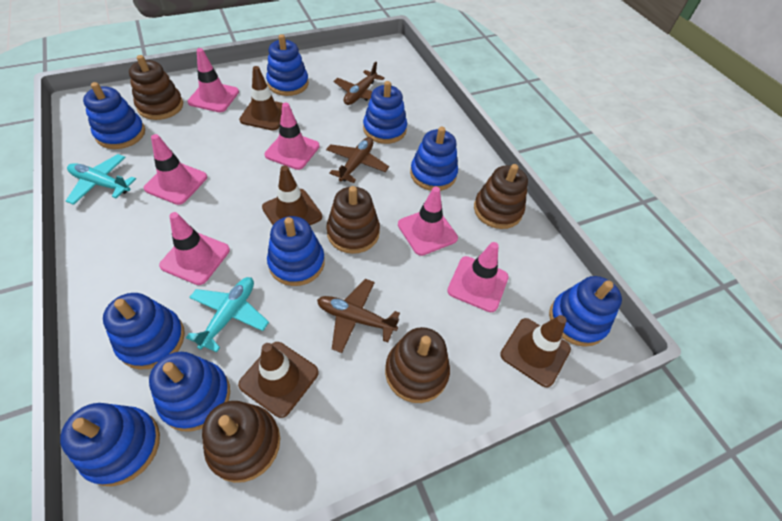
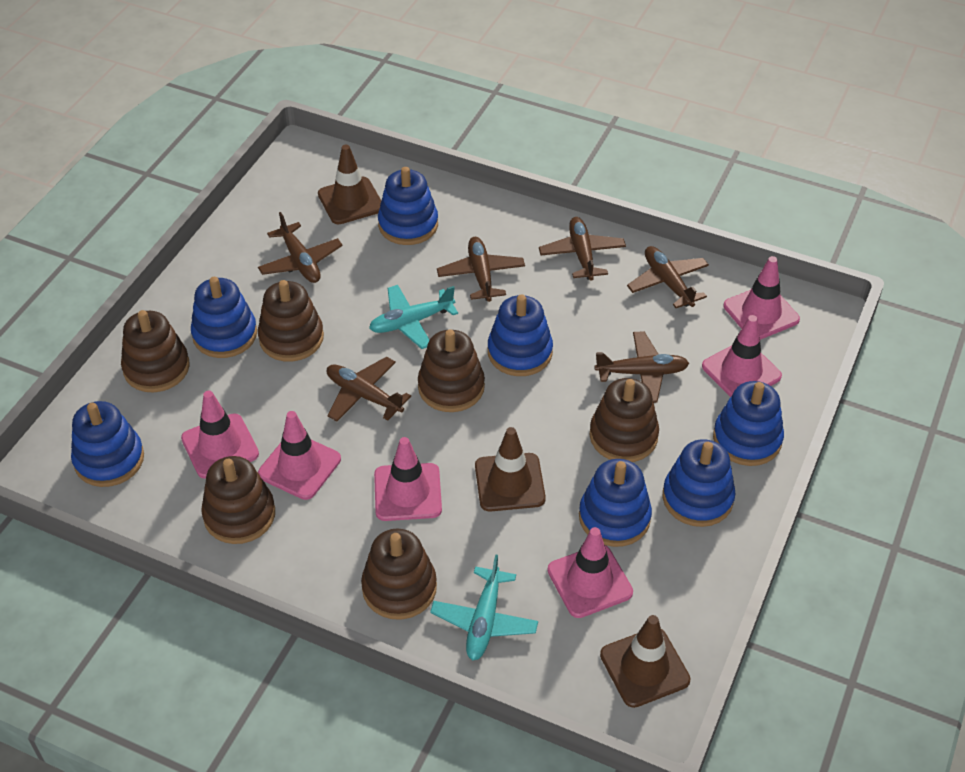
blue stacking toy: [60,403,160,486] [83,82,145,149] [103,293,185,370] [149,352,230,432] [266,34,309,96] [267,216,325,286] [363,81,407,144] [410,127,458,191] [549,276,622,347] = 9 -> [71,401,144,487] [191,277,257,358] [378,167,438,245] [488,294,553,376] [579,459,652,547] [663,439,736,527] [713,381,784,466] = 7
brown plane: [317,279,400,353] [326,137,389,183] [334,62,385,105] = 3 -> [258,212,343,283] [327,357,411,421] [437,237,525,302] [539,217,626,281] [594,331,689,403] [627,246,709,308] = 6
brown stacking toy: [129,55,183,120] [202,401,280,483] [326,186,380,254] [385,327,450,403] [474,164,528,229] = 5 -> [121,310,190,392] [201,456,275,544] [258,280,324,362] [361,529,437,620] [418,330,485,412] [589,378,659,462] = 6
brown traffic cone: [238,342,319,418] [239,66,283,131] [262,165,322,225] [500,315,571,387] = 4 -> [318,145,381,225] [475,427,546,512] [600,615,691,708] = 3

